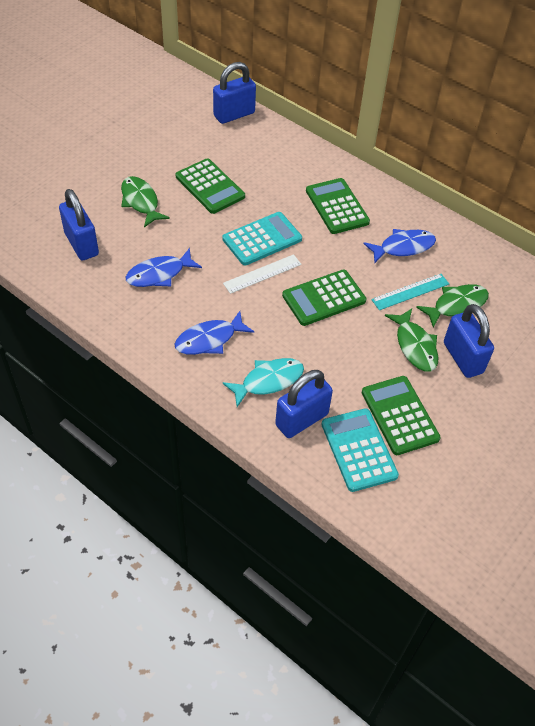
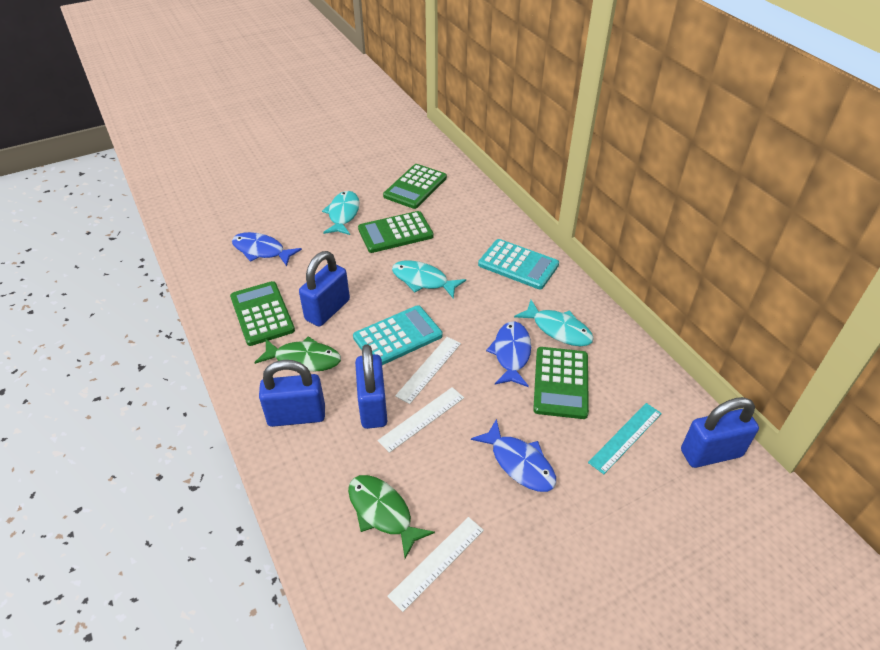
green fish: [121,176,170,227] [385,308,439,371] [416,284,489,328] = 3 -> [254,336,341,372] [348,475,435,559] = 2
turquoise fish: [222,358,304,407] = 1 -> [322,191,360,235] [392,260,466,299] [514,300,594,346] = 3
white ruler: [223,254,302,294] = 1 -> [378,387,464,453] [387,517,484,612] [395,337,461,404] = 3

